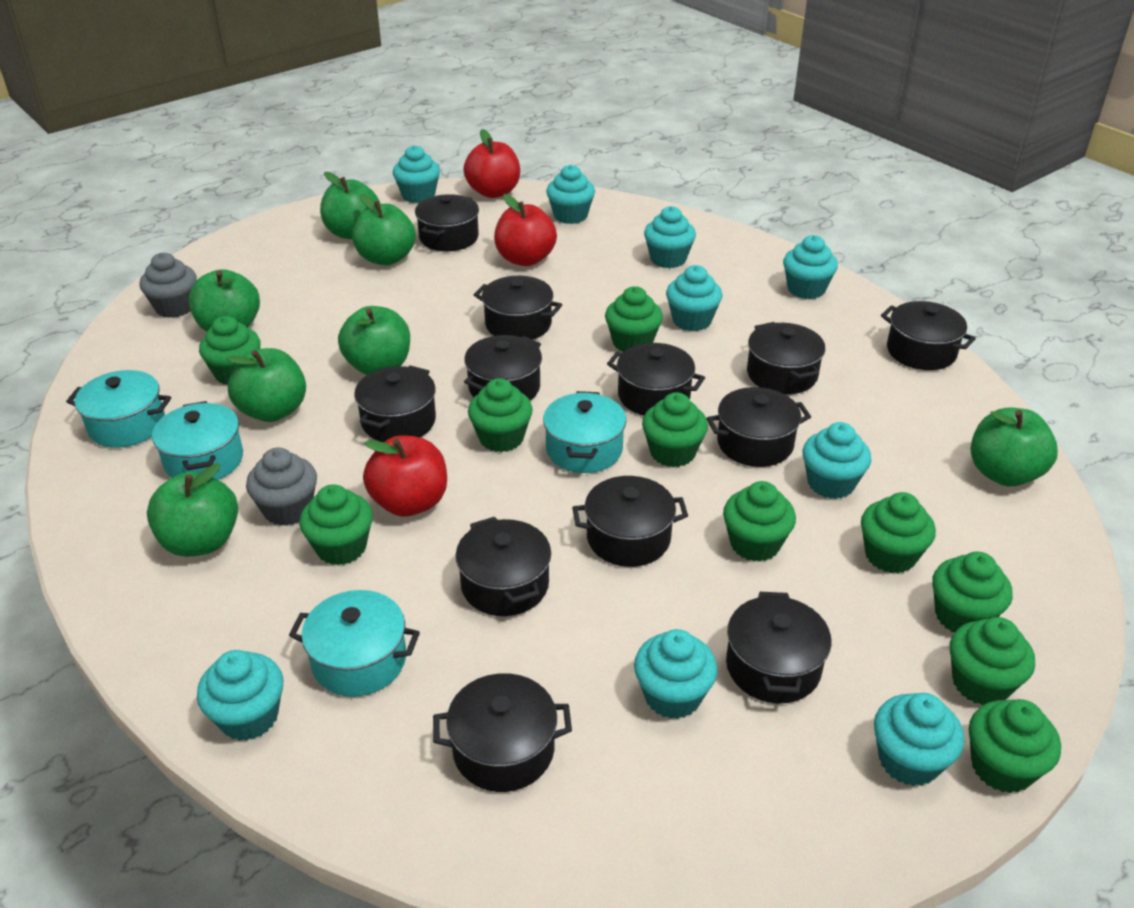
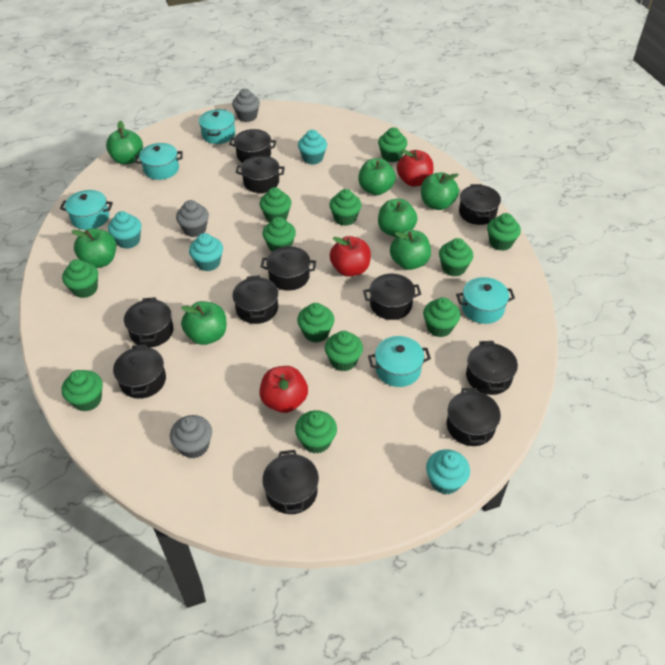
black pot: [354,365,436,442] [415,194,479,251] [433,673,572,792] [456,517,551,616] [464,335,542,401] [474,276,562,340] [572,476,688,567] [607,343,705,416] [706,387,811,467] [726,592,832,703] [747,322,825,394] [881,301,976,370] = 12 -> [113,344,166,399] [124,297,174,348] [229,129,276,163] [232,275,278,324] [236,155,285,193] [261,246,316,291] [262,450,319,514] [363,274,421,320] [447,388,501,446] [459,184,501,225] [466,341,518,395] = 11
green cupcake: [199,316,260,385] [299,484,373,565] [468,378,533,452] [605,286,663,352] [642,392,708,467] [723,481,796,562] [861,492,936,574] [932,552,1013,632] [950,617,1035,706] [969,699,1061,793] = 10 -> [62,259,98,298] [62,370,103,411] [260,187,292,222] [262,217,296,251] [295,410,337,454] [297,303,334,343] [325,331,363,371] [329,189,361,226] [378,127,407,162] [423,297,460,337] [439,238,473,277] [487,213,521,251] = 12
grey cupcake: [139,253,197,318] [246,447,317,526] = 2 -> [170,415,212,458] [176,200,209,237] [232,89,260,122] = 3
turquoise cupcake: [197,650,284,741] [393,145,440,203] [546,165,595,224] [634,629,718,719] [644,206,696,268] [666,265,722,331] [783,235,838,299] [803,422,871,499] [874,693,964,786] = 9 -> [108,211,142,249] [189,233,223,271] [298,130,327,165] [426,449,470,495] = 4
turquoise pot: [66,370,171,448] [152,401,243,480] [289,590,420,697] [543,391,626,473] = 4 -> [60,190,113,230] [135,143,183,180] [199,109,235,144] [368,336,431,387] [456,277,515,324] = 5

